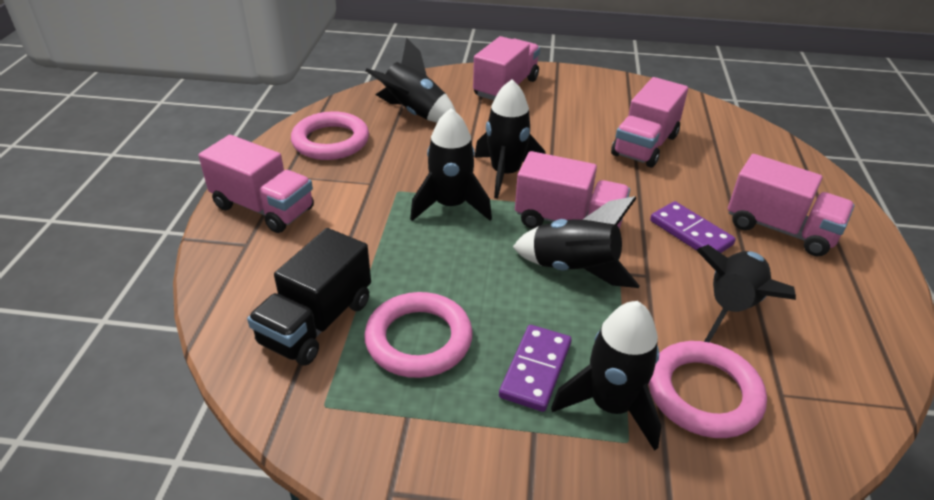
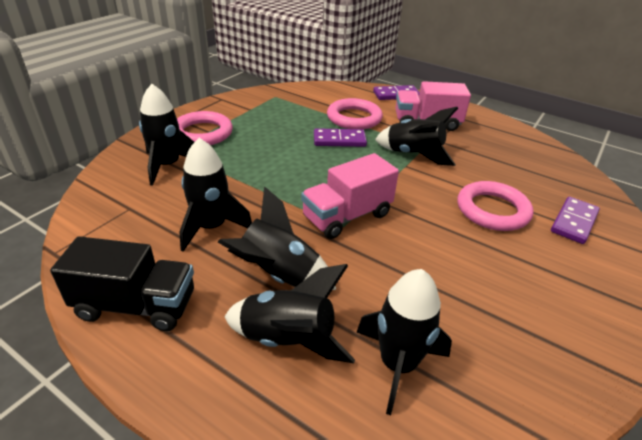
pink truck: [198,135,314,233] [473,36,540,100] [515,151,630,229] [611,77,688,168] [728,154,855,256] = 5 -> [301,153,399,239] [395,81,471,131] = 2
purple domino: [499,325,572,412] [650,201,736,253] = 2 -> [314,128,367,147] [373,85,420,100] [551,197,600,244] = 3

